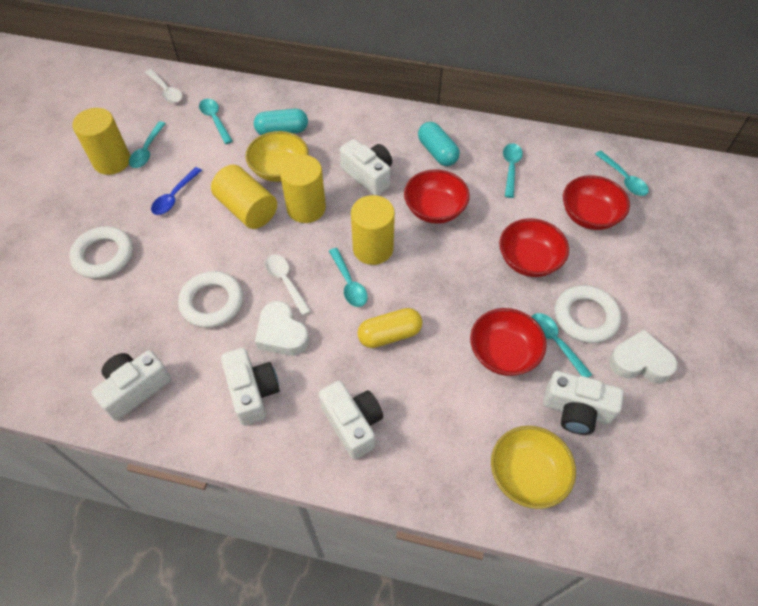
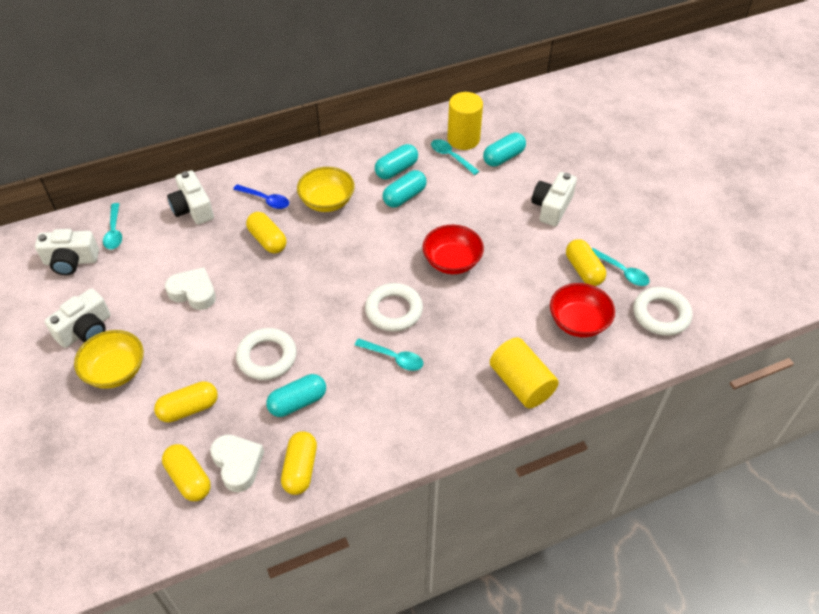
red bowl: [404,169,470,224] [470,308,547,376] [499,218,569,277] [563,175,630,230] = 4 -> [423,225,484,274] [550,283,615,337] = 2
turquoise capsule: [254,109,308,135] [418,122,460,166] = 2 -> [266,374,326,417] [375,144,418,179] [383,170,426,208] [483,133,526,167] = 4
turquoise spoon: [129,121,166,168] [199,99,233,144] [329,248,368,307] [503,143,523,198] [532,313,592,377] [595,151,649,196] = 6 -> [103,203,122,249] [355,338,424,371] [431,139,480,175] [592,248,650,286] = 4
white camera: [92,350,171,421] [221,348,280,426] [319,381,383,460] [340,139,392,196] [543,371,624,435] = 5 -> [35,229,99,275] [44,288,111,348] [167,170,214,225] [531,172,577,226] = 4
white spoon: [145,69,182,103] [265,255,311,316] = 2 -> none = 0
yellow capsule: [357,308,422,348] = 1 -> [154,381,218,423] [162,444,211,501] [246,212,287,253] [281,431,317,495] [566,239,606,286] = 5
yellow cylinder: [73,108,130,175] [211,165,277,229] [280,155,326,223] [351,195,395,265] = 4 -> [447,92,483,150] [490,338,559,408] = 2

